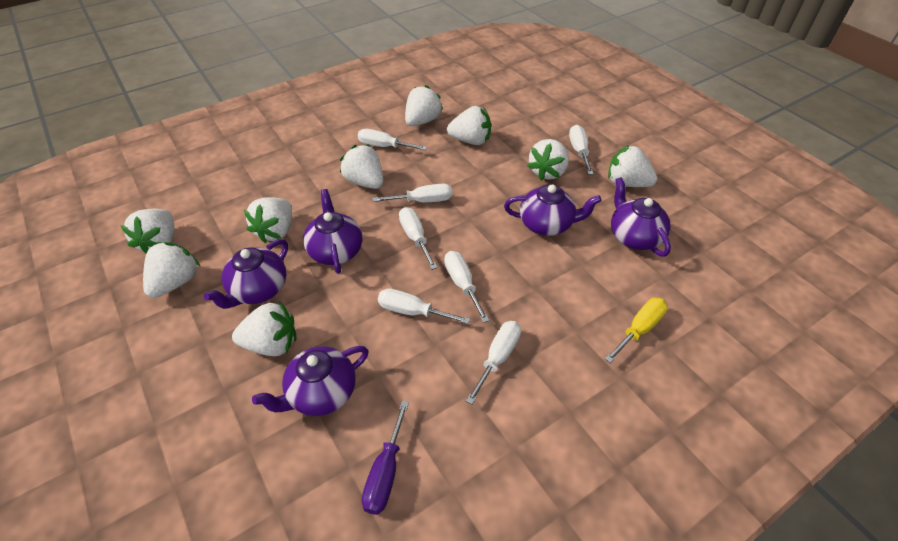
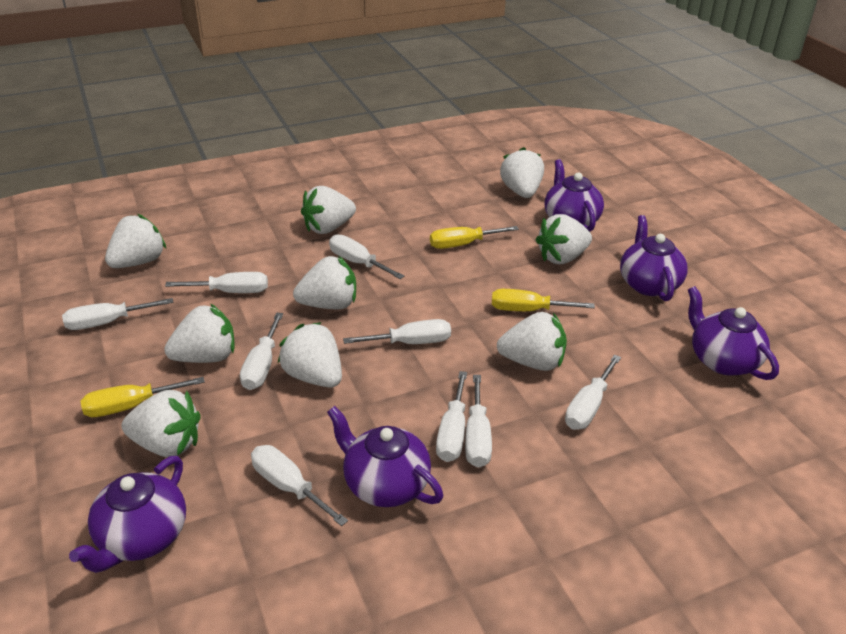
purple screwdriver: [362,401,409,515] = 1 -> none = 0
white screwdriver: [358,129,427,150] [372,184,452,203] [378,288,470,324] [399,207,437,270] [444,251,489,323] [466,321,521,405] [569,125,593,175] = 7 -> [62,298,174,330] [165,272,268,293] [240,313,283,390] [251,445,348,526] [329,234,404,279] [343,319,451,344] [436,371,467,462] [465,375,492,468] [565,355,621,430] = 9
yellow screwdriver: [605,298,668,363] = 1 -> [80,377,205,417] [430,226,519,249] [492,289,595,311] = 3

